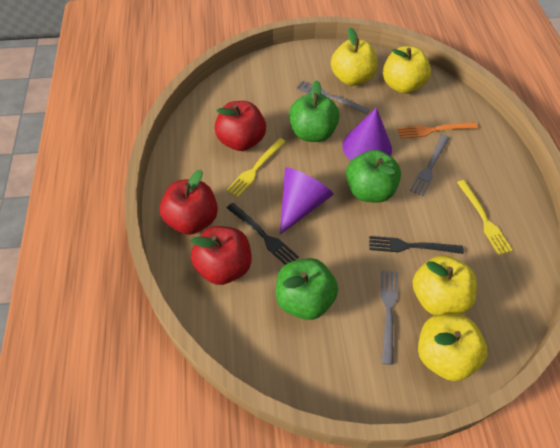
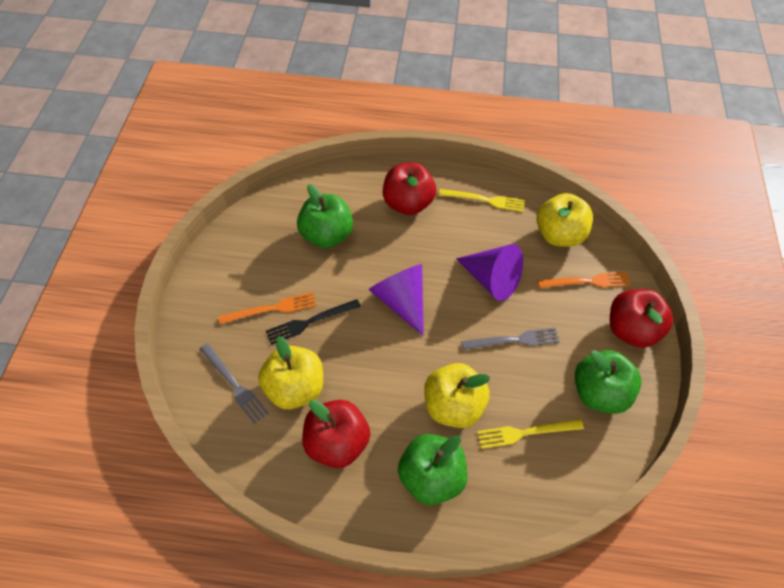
black fork: [227,203,299,265] [369,236,464,254] = 2 -> [266,299,361,345] = 1
grey fork: [296,81,370,114] [381,270,398,365] [410,134,449,197] = 3 -> [200,343,269,424] [461,327,560,350] = 2
orange fork: [398,122,478,139] = 1 -> [218,292,317,324] [537,272,631,288] = 2
yellow apple: [331,27,377,86] [383,46,431,94] [413,255,477,315] [418,314,487,381] = 4 -> [258,336,323,409] [424,363,490,428] [537,193,593,247] = 3

